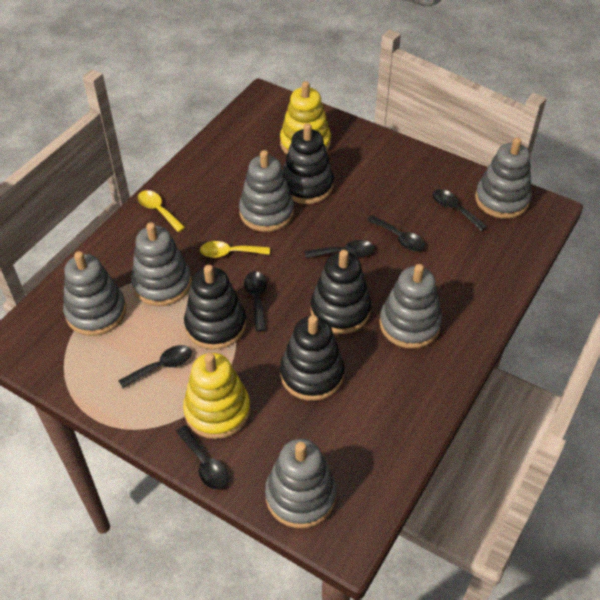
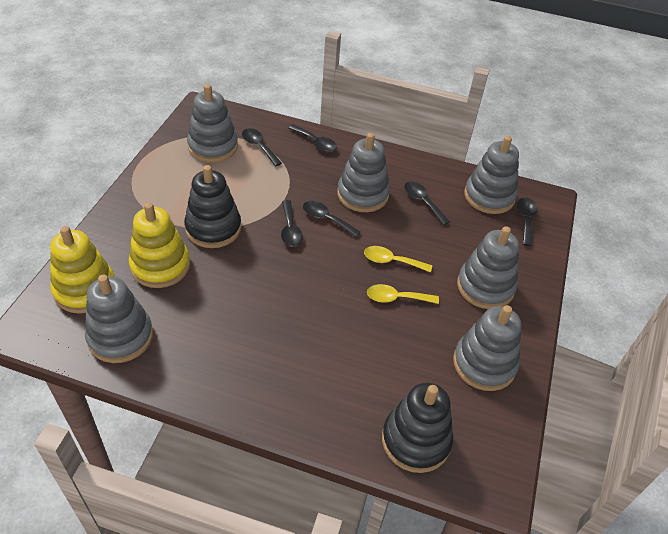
black stacking toy: [184,265,246,350] [280,315,345,401] [283,123,334,204] [311,250,371,334] = 4 -> [184,165,241,248] [382,383,453,473] = 2

